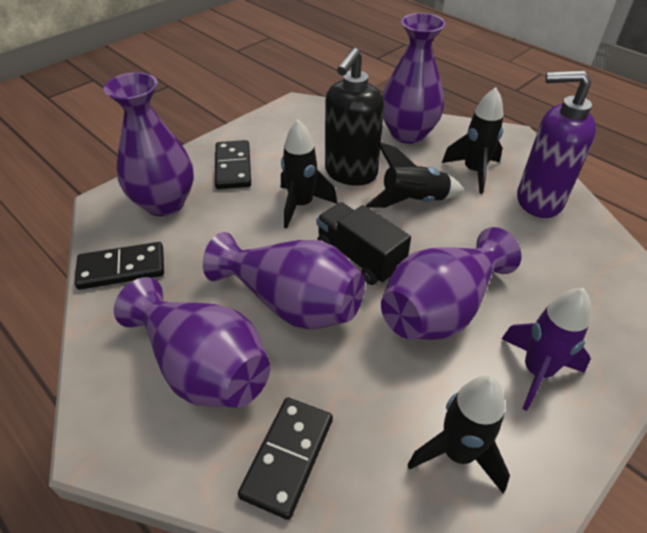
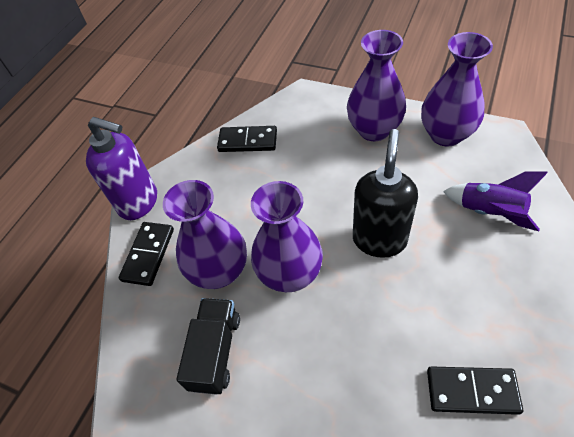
black rocket: [281,119,337,228] [366,142,464,208] [408,376,510,493] [442,87,504,194] = 4 -> none = 0
purple vase: [103,72,194,216] [114,277,270,408] [203,232,365,329] [381,227,522,340] [382,13,446,144] = 5 -> [163,180,247,289] [251,181,323,292] [347,30,406,141] [421,32,493,147] = 4

